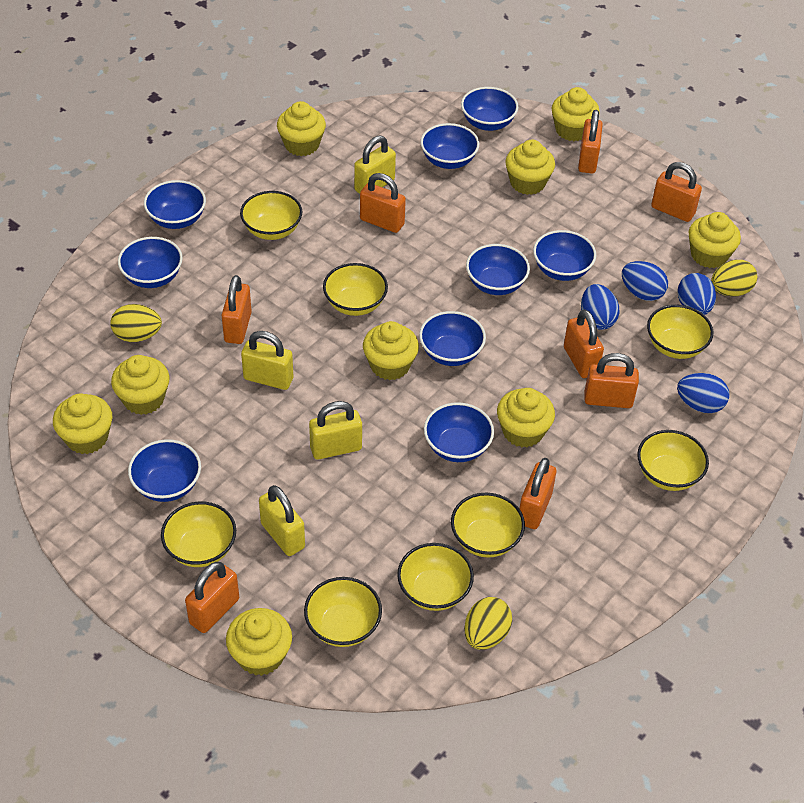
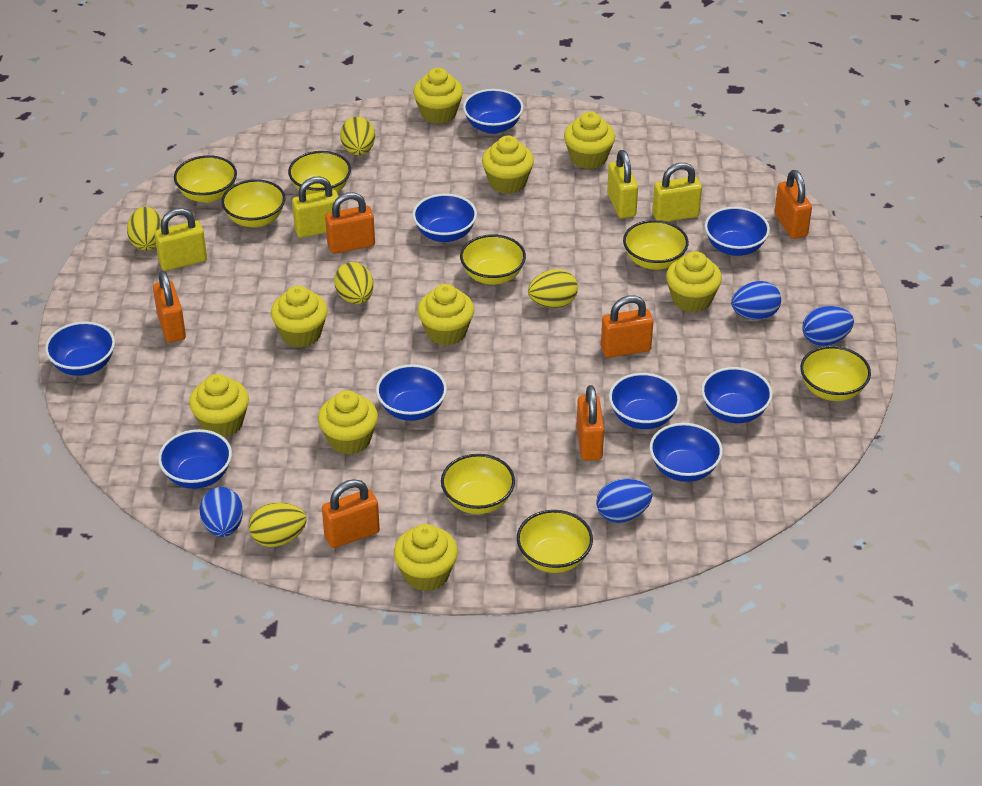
orange padlock: [185,562,239,633] [222,275,252,344] [360,173,406,233] [519,458,557,529] [564,309,604,378] [578,110,603,174] [584,353,639,408] [651,162,702,222] = 8 -> [153,271,186,343] [322,479,380,548] [325,192,375,254] [577,385,604,461] [601,296,653,358] [775,170,812,239] = 6
yellow egg: [110,304,162,342] [464,597,512,650] [711,260,757,296] = 3 -> [127,207,162,250] [249,503,306,547] [334,262,374,304] [340,117,375,155] [528,269,578,308] = 5

